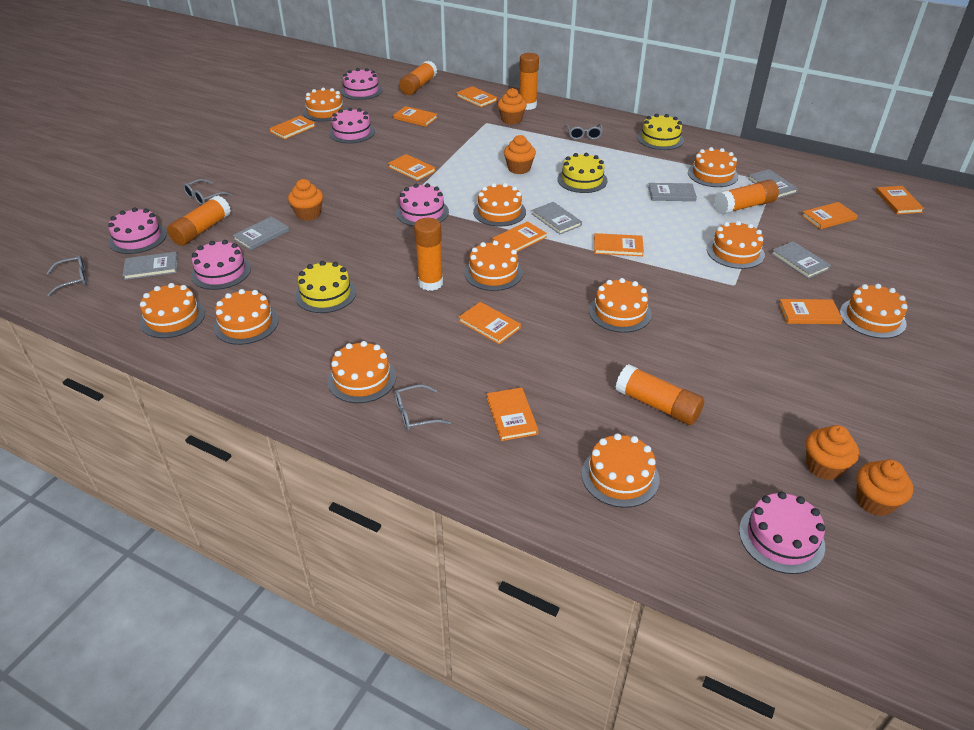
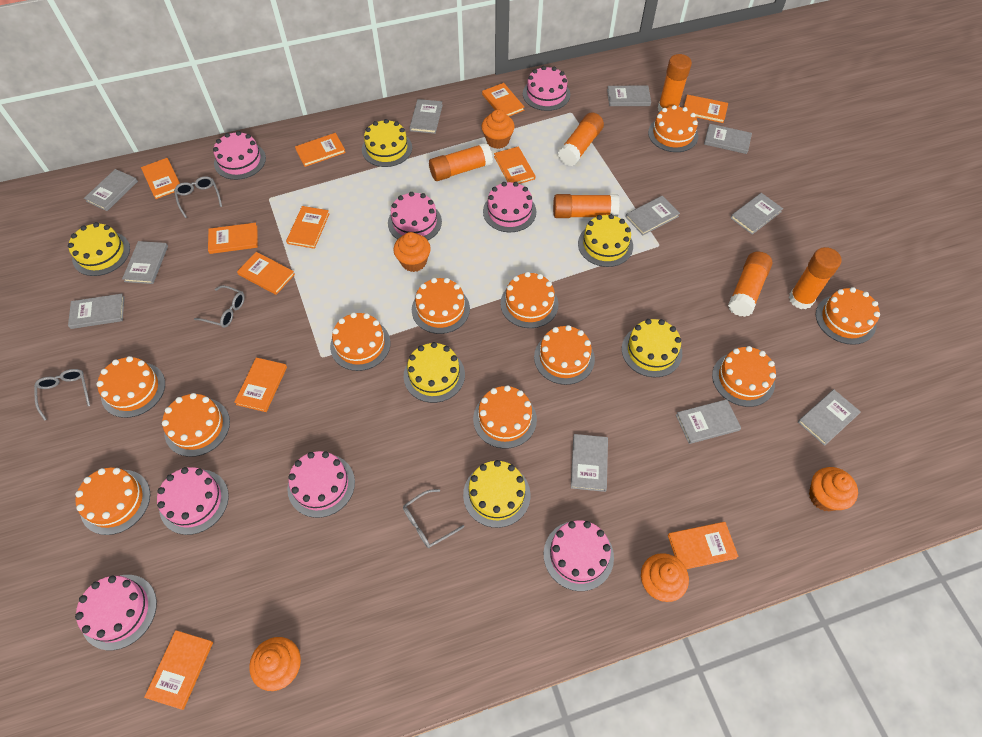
grey book: [123,252,178,280] [232,217,289,250] [532,202,582,234] [648,183,697,201] [748,169,798,198] [771,241,831,279] = 6 -> [68,294,124,329] [84,169,138,211] [122,241,168,284] [410,99,443,134] [571,434,608,492] [607,86,651,106] [626,196,680,235] [676,399,741,444] [704,124,752,154] [730,193,783,235] [798,389,861,446] = 11
pink cake: [108,208,167,254] [191,240,251,290] [329,108,375,144] [341,68,383,100] [396,183,449,226] [739,492,825,574] = 6 -> [75,575,157,650] [157,467,229,535] [213,131,266,180] [287,451,355,518] [388,192,442,240] [483,182,536,232] [523,66,570,111] [544,520,614,591] = 8
yellow cake: [295,261,356,313] [557,153,608,193] [637,114,684,150] = 3 -> [68,222,130,276] [362,119,412,167] [404,342,465,403] [463,460,530,528] [578,214,633,267] [622,319,682,377] = 6

